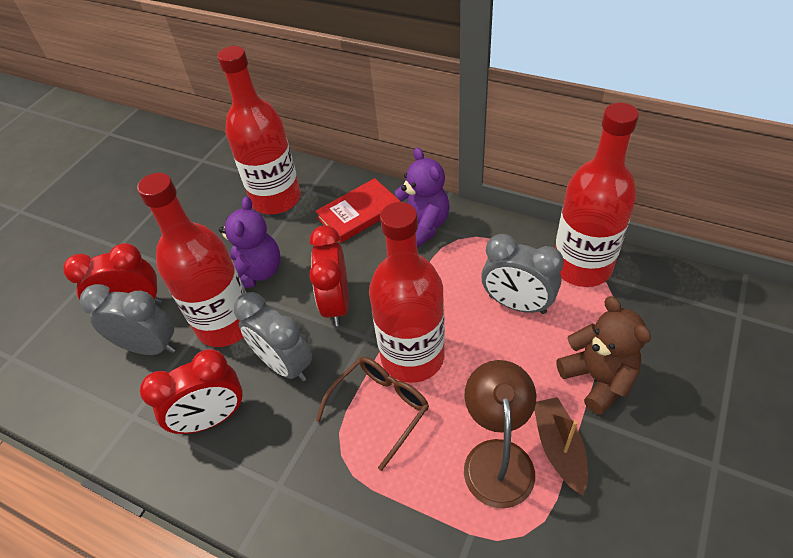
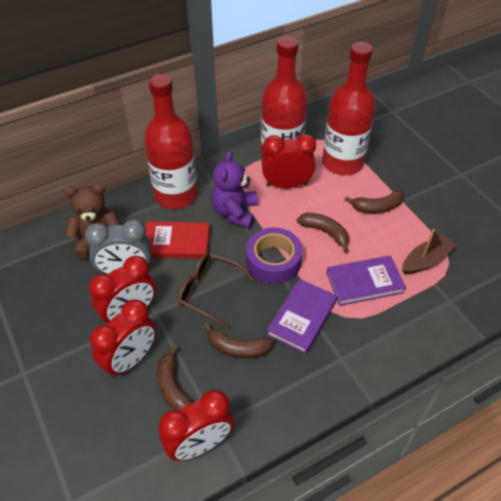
brown banana: none = 0 -> [157,345,193,410] [204,323,274,358] [297,213,349,253] [345,190,404,213] = 4
brown lamp: [464,360,536,509] = 1 -> none = 0
grey clock: [80,284,176,355] [234,292,312,381] [481,234,564,314] = 3 -> [84,219,151,275] = 1
purple book: none = 0 -> [267,279,337,354] [327,255,406,306] = 2
purple tape: none = 0 -> [246,227,303,284] = 1
purple teddy bear: [219,196,280,288] [395,148,450,248] = 2 -> [211,150,258,229] = 1
red bottle: [137,173,246,347] [218,46,301,214] [369,202,445,383] [555,103,639,287] = 4 -> [144,74,198,209] [261,36,307,158] [322,42,375,175] = 3
red clock: [63,243,162,304] [140,349,243,434] [309,225,349,326] = 3 -> [89,256,156,323] [90,299,156,377] [159,390,234,461] [261,134,316,188] = 4

